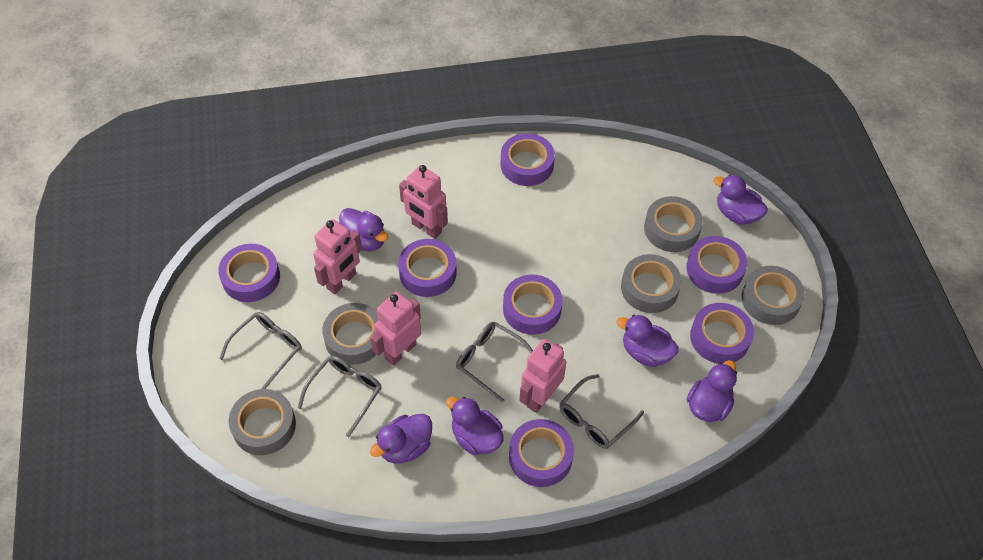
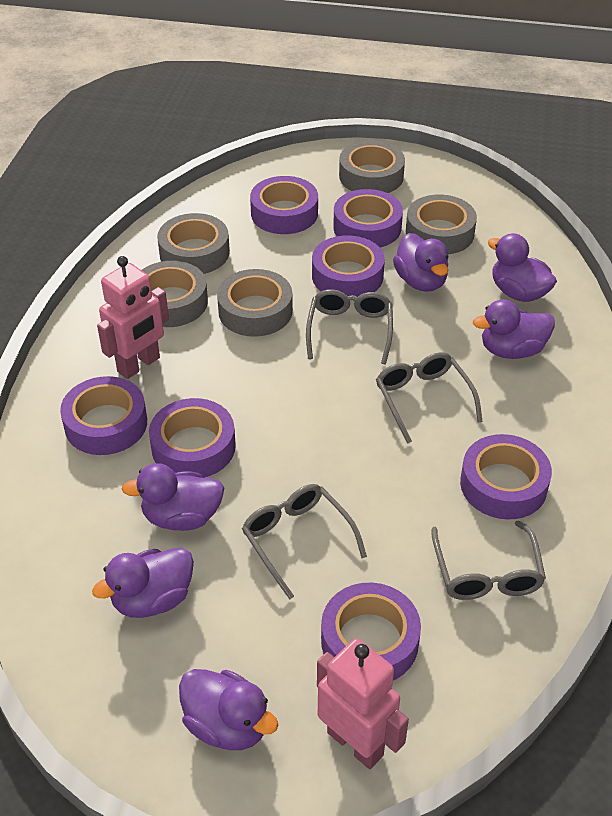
pink robot: [313,219,362,294] [370,292,421,366] [399,165,448,239] [519,339,566,413] = 4 -> [97,256,169,379] [317,638,409,769] = 2

